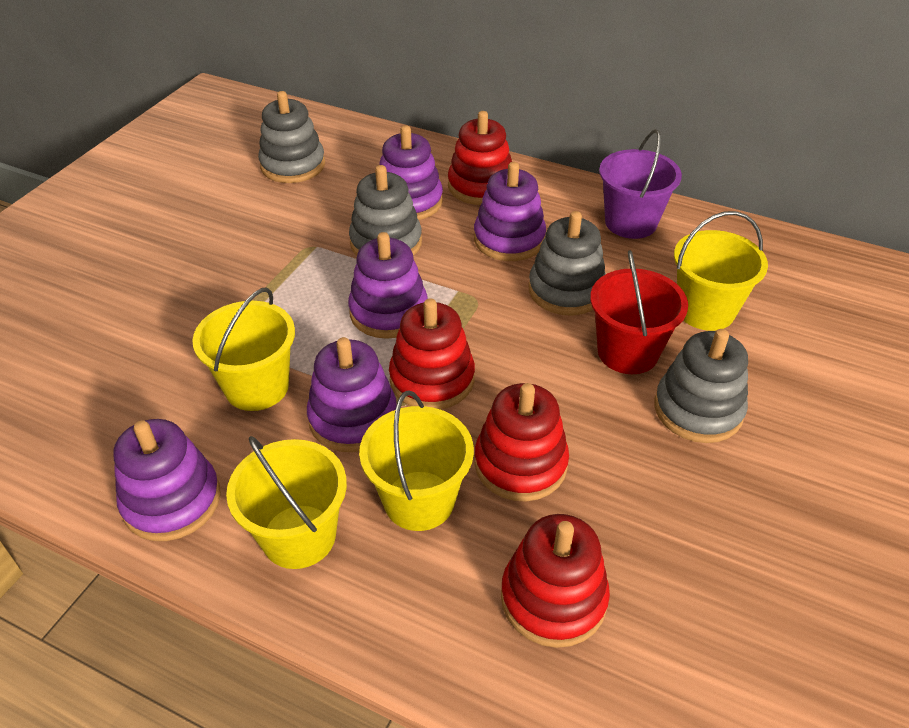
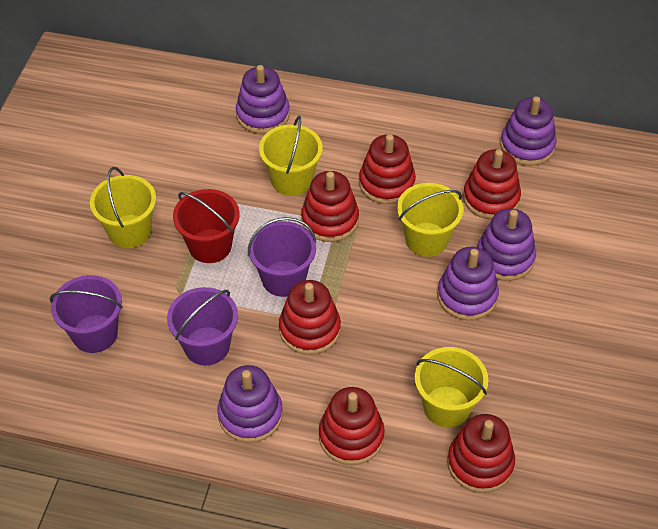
grey stacking toy: [258,91,325,183] [349,165,422,256] [529,211,606,315] [655,329,748,443] = 4 -> none = 0
purple bucket: [599,129,682,239] = 1 -> [50,275,123,353] [167,287,238,366] [248,217,316,297] = 3
red stacking toy: [389,298,475,410] [448,111,512,205] [474,383,569,502] [501,514,610,648] = 4 -> [279,280,341,355] [301,171,359,242] [319,387,385,465] [359,134,416,204] [447,414,515,493] [463,149,521,220] = 6

